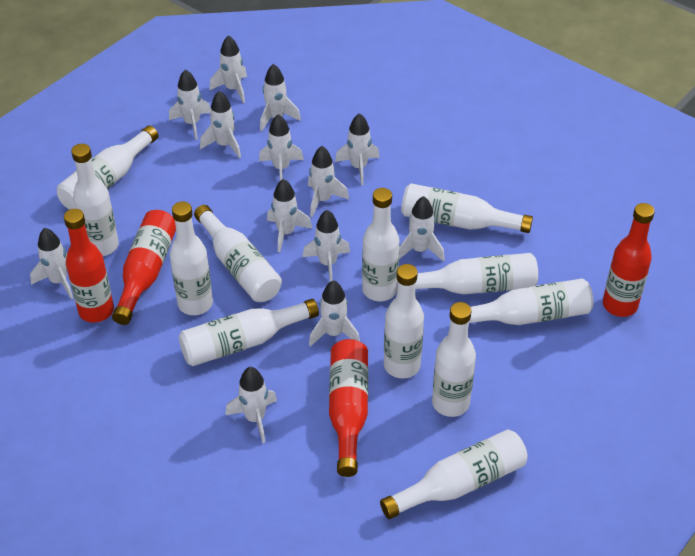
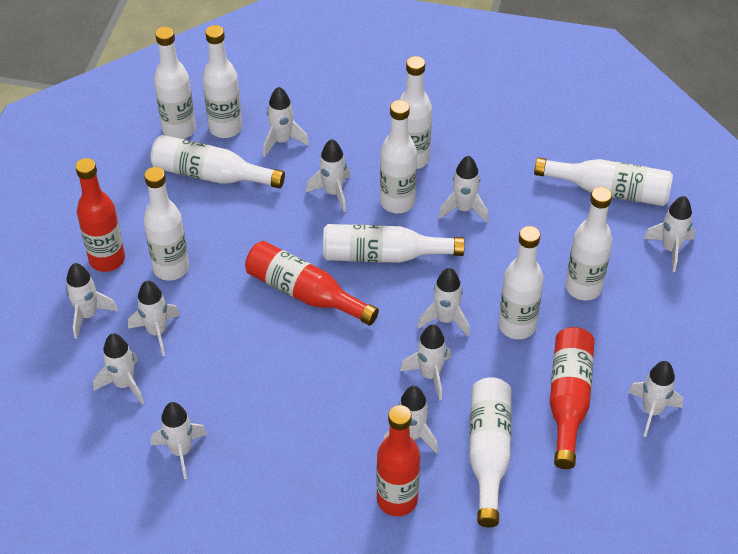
white bottle: [57,125,158,210] [71,144,119,256] [170,202,213,315] [179,299,319,366] [194,205,282,302] [362,188,399,301] [380,429,528,519] [384,264,424,379] [401,183,533,233] [415,253,538,294] [432,302,476,417] [469,278,593,325] = 12 -> [143,167,189,281] [151,135,285,188] [154,27,196,139] [202,25,242,138] [323,224,465,263] [380,100,417,213] [399,56,432,169] [469,377,512,527] [499,226,544,339] [534,157,673,206] [565,187,612,301] = 11
white rocket: [30,228,73,299] [169,69,211,140] [200,91,241,159] [209,35,247,103] [225,367,277,443] [259,114,304,181] [260,64,301,132] [267,179,312,252] [303,210,350,282] [308,146,349,217] [309,280,360,347] [335,113,380,185] [399,196,445,261] = 13 -> [66,263,118,339] [93,333,144,404] [128,280,180,356] [151,402,207,479] [263,87,309,157] [306,139,350,212] [383,386,438,454] [400,324,451,401] [417,268,470,337] [438,155,488,222] [628,361,683,437] [644,196,695,272] = 12

